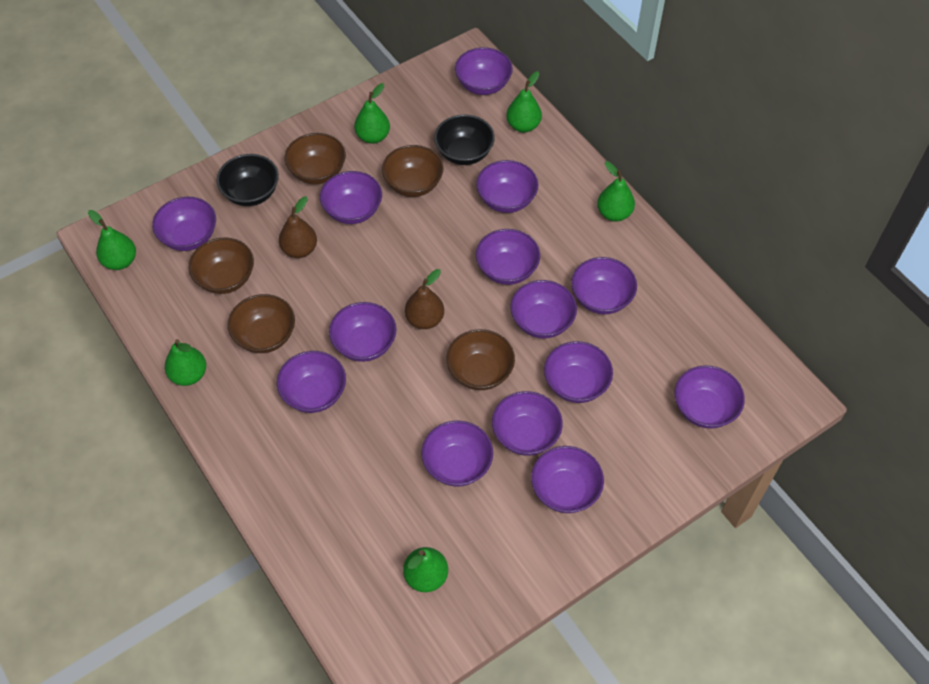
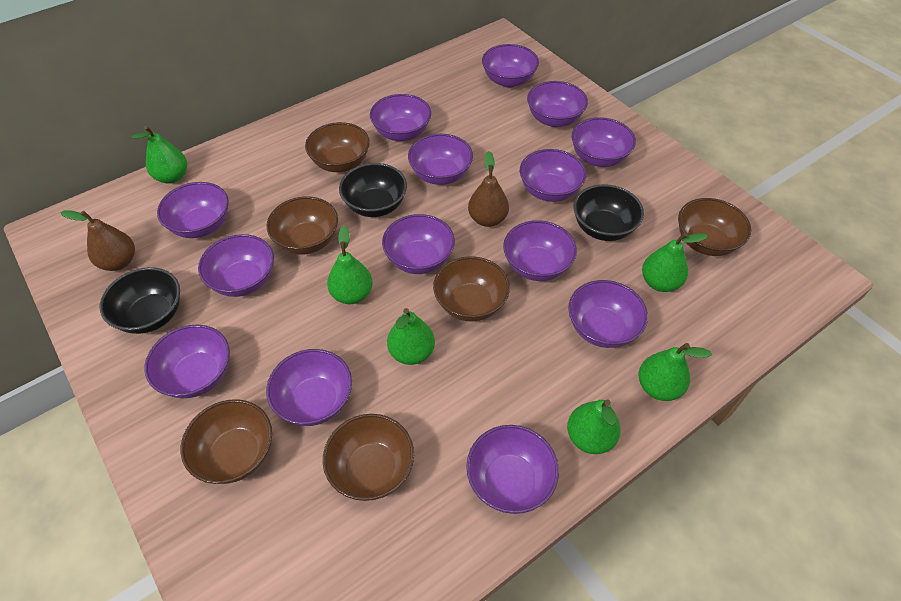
black bowl: [217,154,279,206] [434,114,495,165] = 2 -> [100,267,180,334] [339,163,407,217] [573,184,644,241] = 3
brown bowl: [188,237,254,294] [228,294,295,353] [285,133,346,184] [382,145,443,197] [447,329,515,390] = 5 -> [181,399,272,484] [266,196,338,255] [305,122,370,172] [323,414,414,501] [433,256,510,322] [678,198,751,256] = 6

